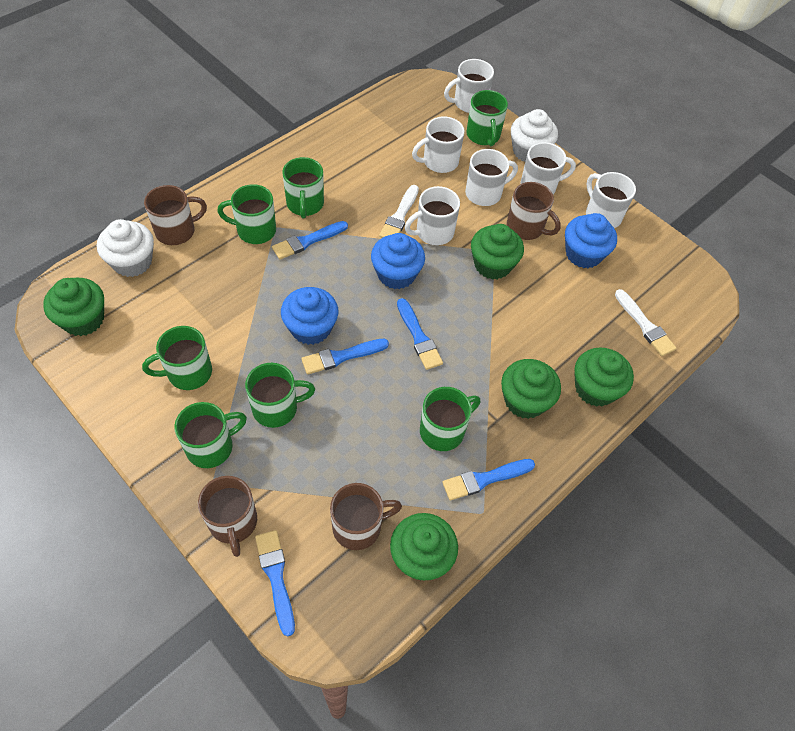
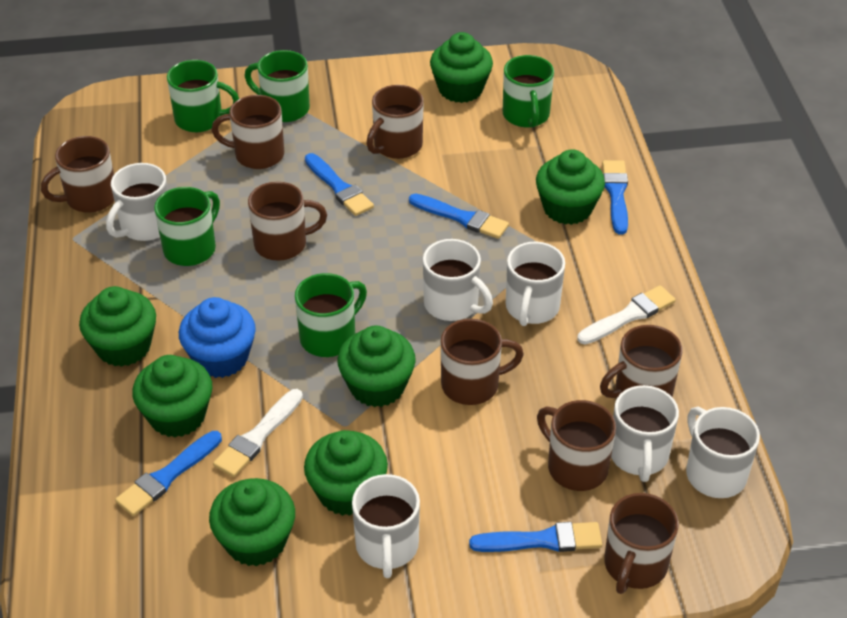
blue cupcake: [281,287,338,345] [371,233,425,289] [565,213,617,268] = 3 -> [179,297,256,378] = 1
brown mug: [144,185,207,245] [198,476,257,557] [330,483,402,550] [507,182,561,240] = 4 -> [41,136,114,213] [212,95,284,169] [248,181,327,261] [366,85,424,159] [441,318,524,405] [537,400,616,491] [600,325,683,398] [604,493,679,594] = 8
green cupcake: [43,278,104,336] [390,513,458,580] [471,224,524,280] [501,359,561,419] [574,347,634,407] = 5 -> [79,286,156,367] [132,355,212,437] [209,478,295,566] [304,430,388,516] [338,326,416,407] [430,32,493,103] [536,149,605,225] = 7
green mug: [142,326,212,390] [174,402,247,468] [217,184,276,244] [245,363,315,428] [282,157,324,219] [420,387,480,451] [466,90,508,146] = 7 -> [154,187,220,266] [167,60,239,132] [245,50,310,122] [295,273,367,357] [503,55,554,127] = 5
white cupcake: [97,219,154,277] [511,109,558,162] = 2 -> none = 0

